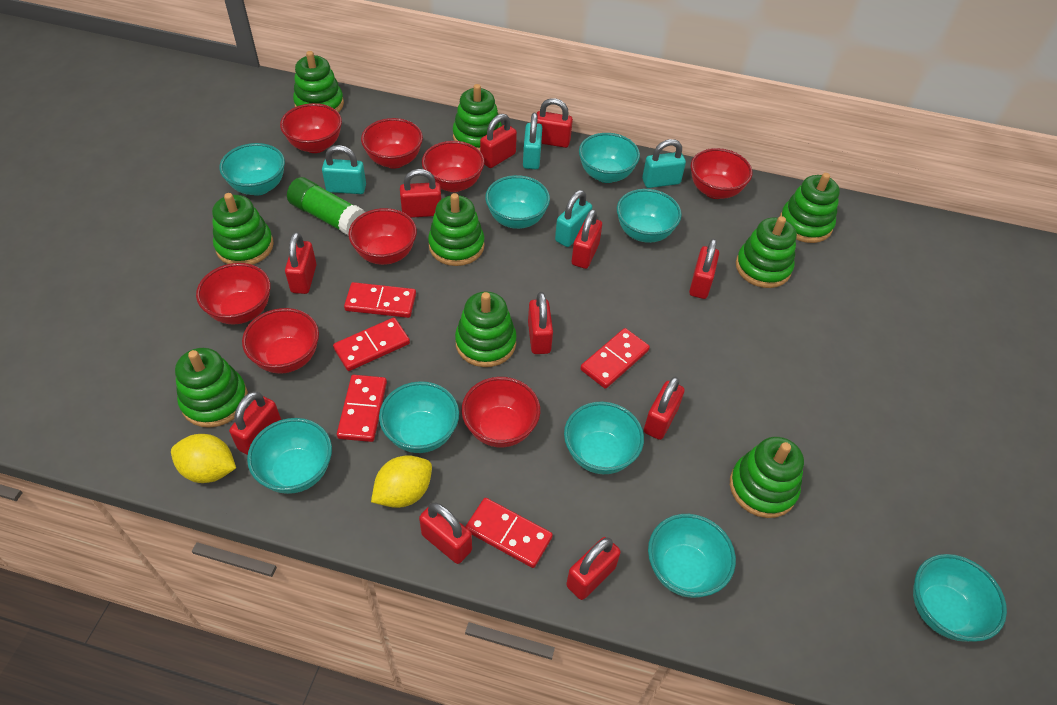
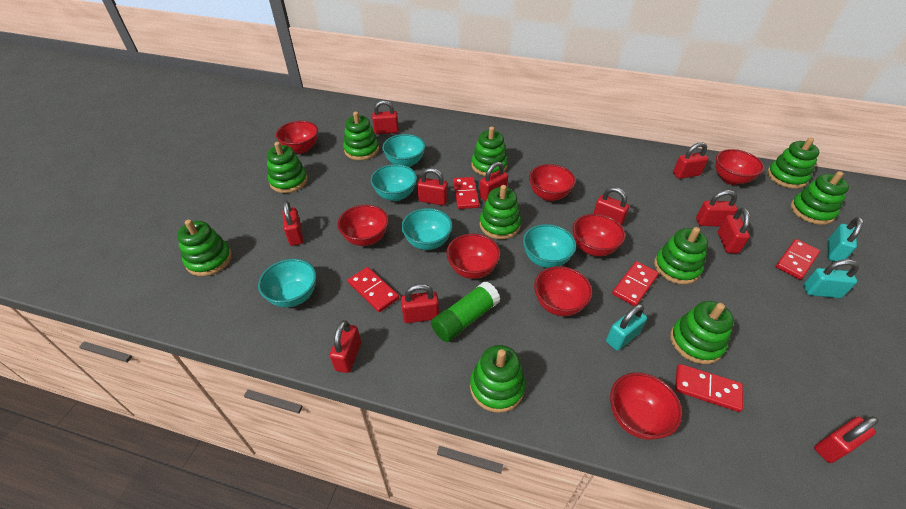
green stacking toy: [175,348,248,428] [212,193,274,265] [293,51,344,113] [428,193,485,266] [453,84,502,150] [455,291,517,367] [730,437,804,518] [736,216,797,288] [780,173,840,243] = 9 -> [177,220,232,276] [267,142,308,193] [343,112,379,160] [470,345,525,413] [471,127,508,176] [480,185,521,239] [654,227,708,285] [670,301,734,364] [767,138,819,189] [791,171,849,225] = 10
turquoise bowl: [219,143,285,196] [247,418,332,494] [379,381,459,453] [485,175,550,229] [564,401,644,474] [579,133,640,183] [617,189,682,243] [648,514,736,598] [913,554,1007,642] = 9 -> [258,259,316,307] [371,164,417,201] [382,134,425,167] [401,208,452,250] [523,224,576,268] = 5
turquoise padlock: [322,145,366,194] [523,113,542,169] [555,190,592,247] [642,139,686,188] = 4 -> [606,304,647,351] [803,259,859,298] [827,217,863,262] = 3
yellow lemon: [171,434,236,483] [371,455,432,508] = 2 -> none = 0

